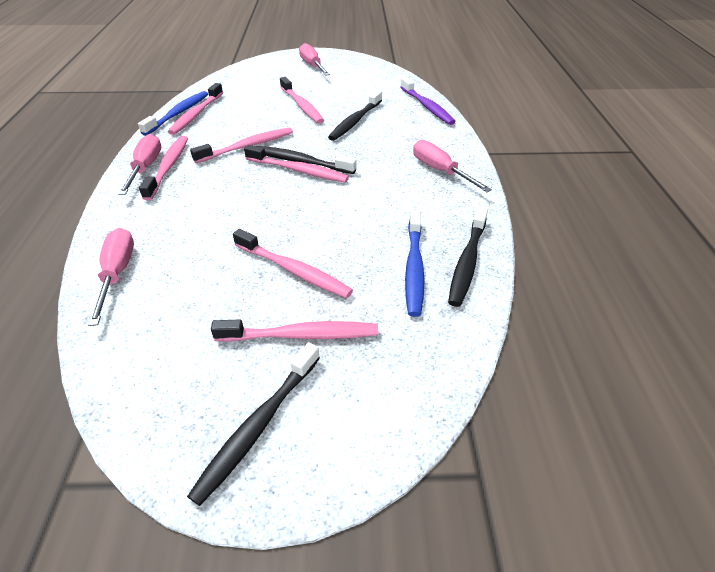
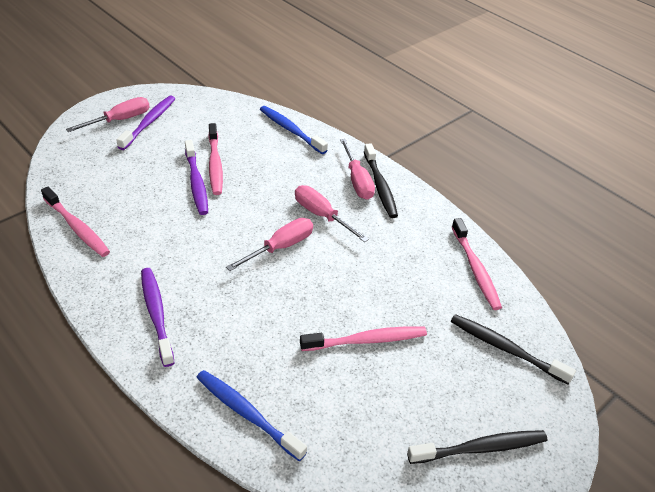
black toothbrush: [187,342,320,506] [256,146,356,174] [328,90,382,141] [448,206,488,307] = 4 -> [364,143,398,218] [407,430,548,464] [451,314,576,385] = 3
pink toothbrush: [139,136,188,200] [168,83,223,135] [190,127,293,163] [211,320,378,342] [233,229,353,298] [244,145,349,183] [280,77,324,124] = 7 -> [41,187,110,257] [208,123,223,195] [300,326,427,351] [452,218,502,310] = 4
purple toothbrush: [400,77,456,125] = 1 -> [116,96,176,150] [141,268,175,367] [185,140,208,215] = 3

